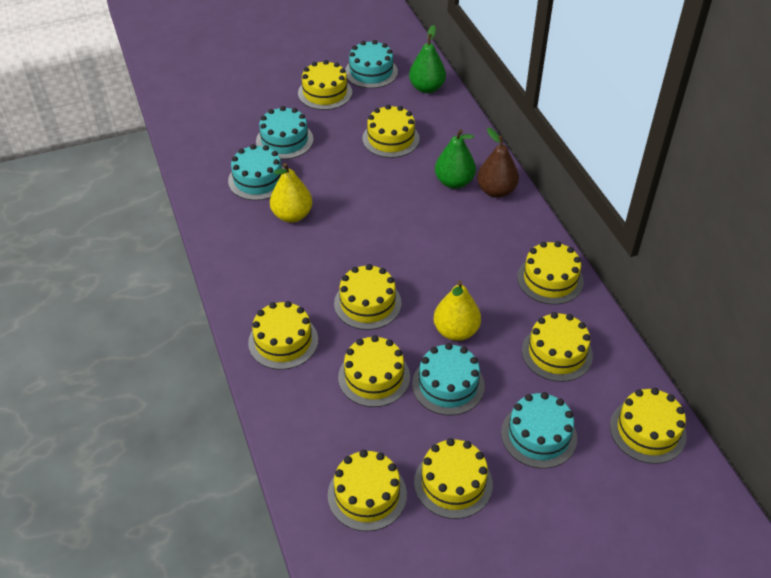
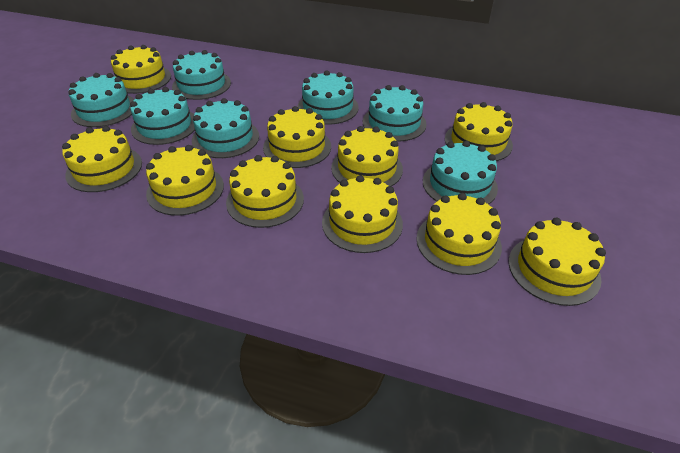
brown pear: [477,128,519,198] = 1 -> none = 0
green pear: [409,25,446,93] [435,129,476,189] = 2 -> none = 0
turquoise cake: [228,144,285,200] [256,106,313,160] [345,40,398,88] [412,343,485,415] [501,392,577,468] = 5 -> [68,73,134,127] [130,87,195,145] [172,50,231,100] [192,98,259,158] [298,71,359,125] [363,85,426,141] [423,141,498,204] = 7
yellow pear: [270,163,312,223] [434,280,481,341] = 2 -> none = 0

